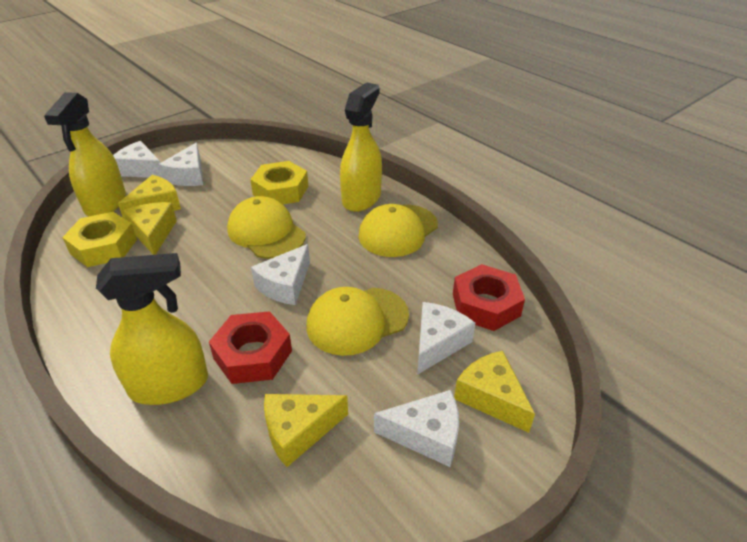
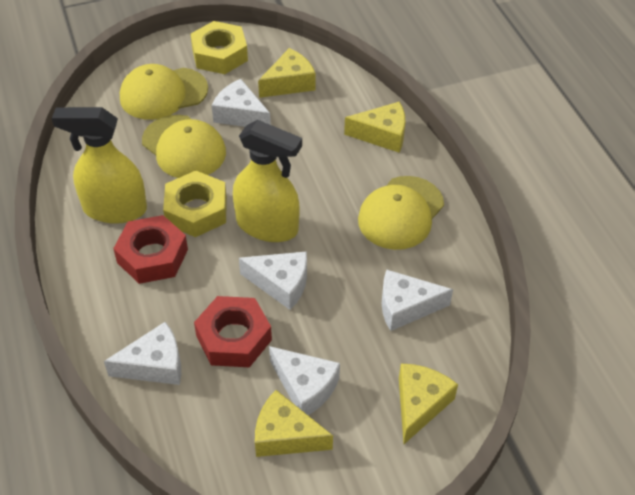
yellow spray bottle: [44,92,126,216] [96,253,208,405] [340,82,382,212] = 3 -> [52,107,147,224] [233,120,302,242] = 2

